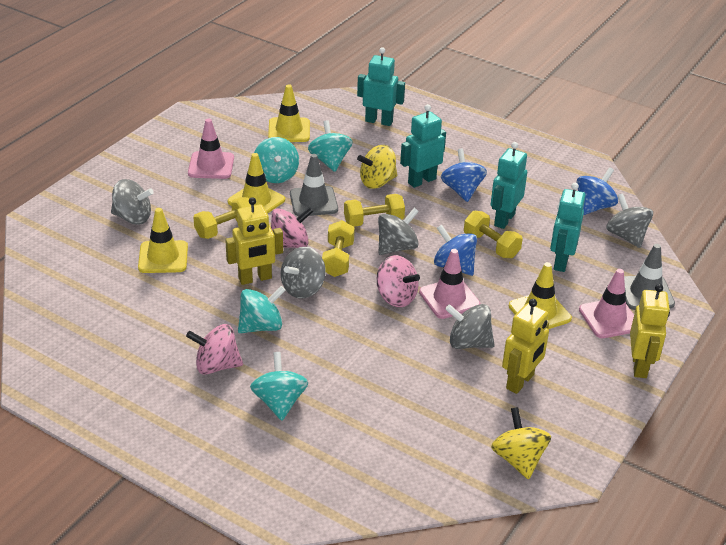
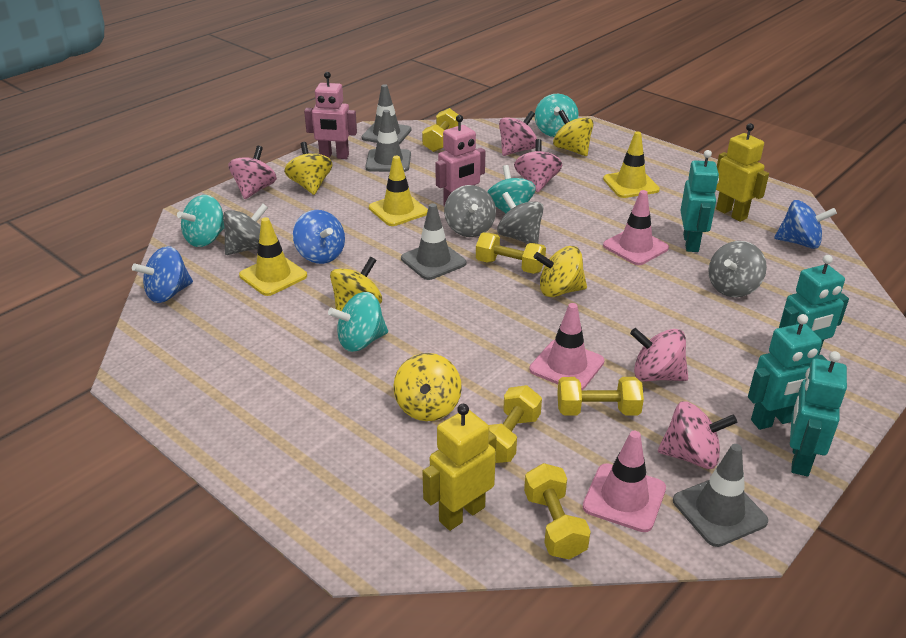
grey spinning top: [111,179,154,225] [281,247,326,299] [378,208,419,255] [445,304,495,349] [606,193,653,248] = 5 -> [223,204,268,255] [444,185,496,237] [497,192,544,244] [708,241,767,297] = 4
grey traffic cone: [290,154,338,216] [624,244,675,310] = 2 -> [362,84,411,144] [365,110,411,172] [401,203,466,280] [673,444,768,547] = 4
pink robot: none = 0 -> [304,72,357,159] [435,115,486,207] = 2
pink spinning top: [186,324,243,375] [271,207,313,248] [377,255,420,307] = 3 -> [228,146,277,199] [499,111,537,156] [514,139,562,193] [630,328,688,381] [658,401,737,469] = 5
yellow dumbbell: [193,197,251,239] [322,220,355,277] [344,194,405,227] [464,211,523,258] = 4 -> [422,108,458,152] [476,232,546,274] [488,385,542,463] [524,463,591,560] [557,377,644,416] = 5
yellow robot: [225,197,283,285] [502,299,549,394] [630,284,670,378] = 3 -> [422,404,497,531] [716,123,769,222] = 2
yellow spinning top: [357,145,397,189] [491,407,551,479] = 2 -> [284,142,333,195] [330,257,382,311] [393,353,462,421] [534,246,587,297] [553,110,594,156] = 5
yellow traffic cone: [138,208,188,273] [228,153,285,214] [268,84,310,142] [509,262,572,329] = 4 -> [239,217,307,296] [369,156,428,226] [603,131,660,198] = 3

